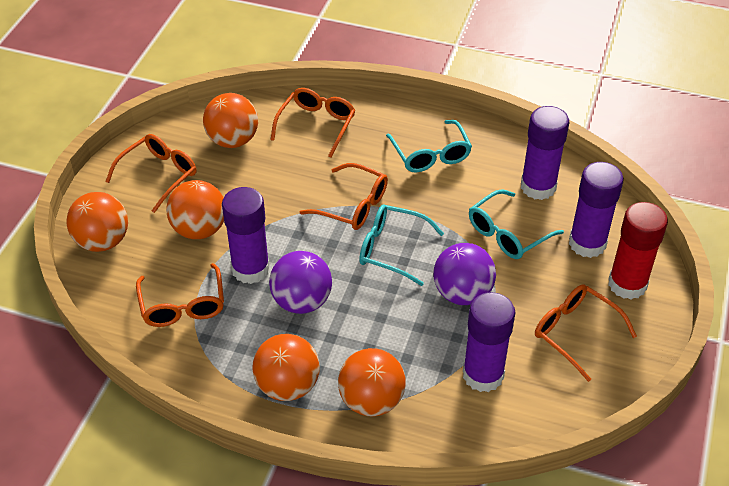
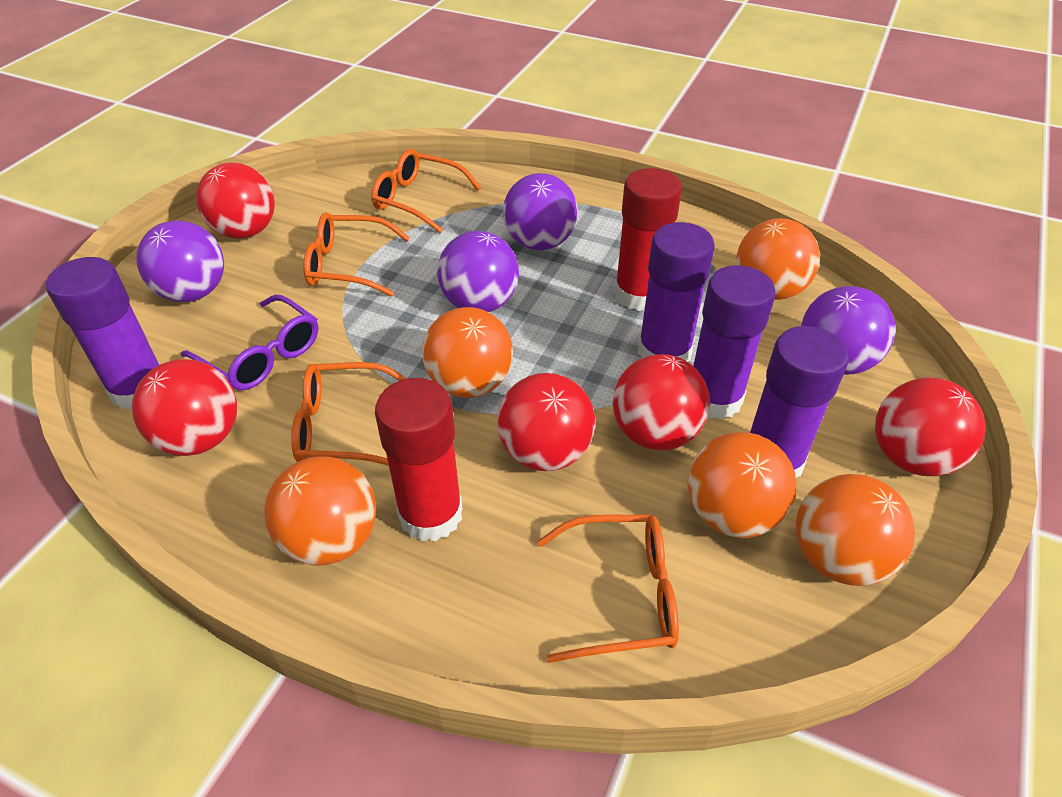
orange glasses: [105,134,197,213] [136,263,224,327] [271,88,356,158] [300,163,388,230] [535,285,637,382] = 5 -> [291,362,407,466] [303,212,410,296] [371,149,481,233] [537,514,679,663] = 4
purple ball: [269,251,332,314] [433,243,496,305] = 2 -> [136,220,224,302] [437,231,519,312] [503,173,578,250] [801,286,896,375] = 4
purple glasses: none = 0 -> [181,295,319,390] = 1
red ball: none = 0 -> [132,359,237,456] [196,163,275,239] [497,373,595,471] [612,354,710,451] [875,377,986,476] = 5
red glue stick: [608,202,668,300] = 1 -> [375,378,463,542] [614,168,682,311] = 2
turquoise glasses: [359,204,444,286] [386,120,472,172] [469,189,564,259] = 3 -> none = 0

